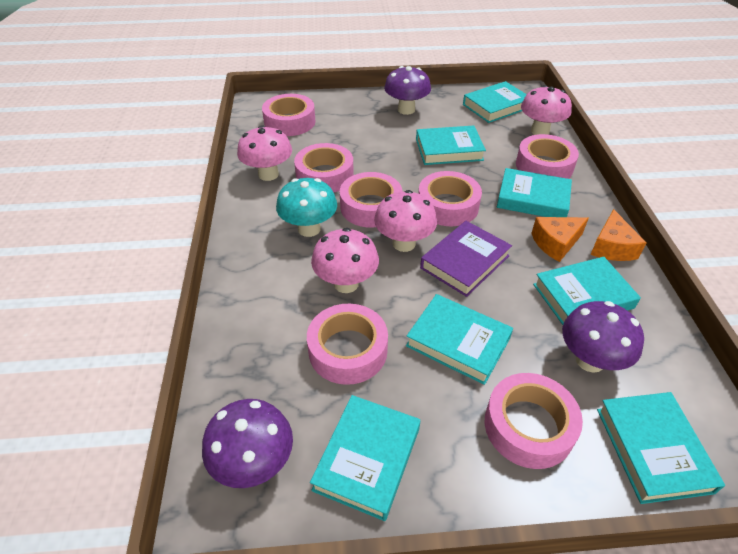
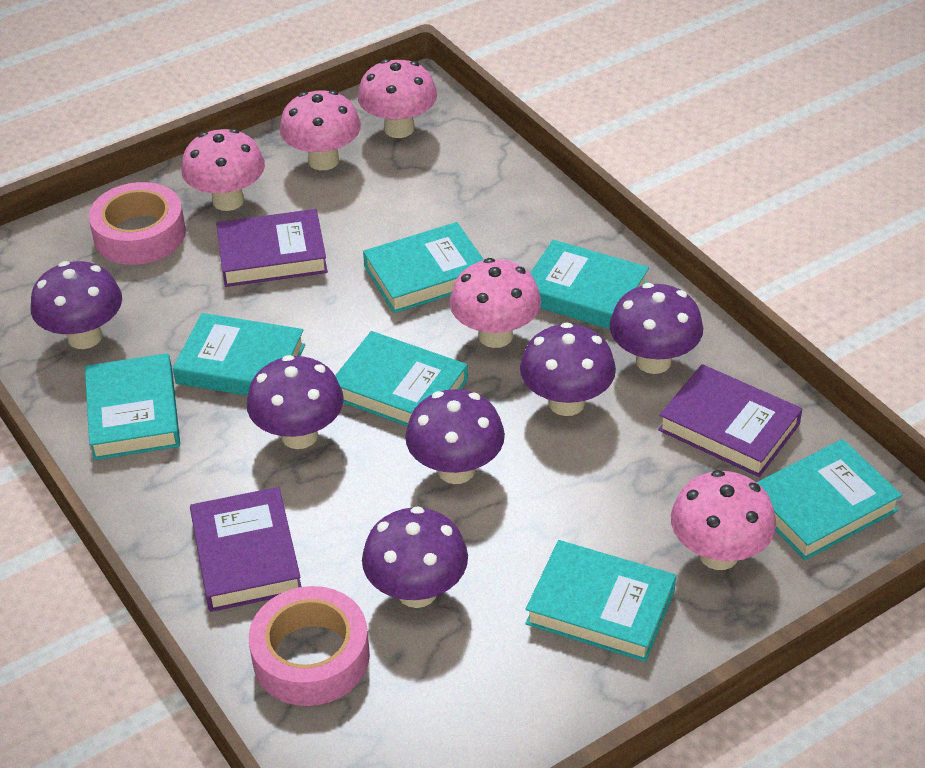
orange cheese: [531,217,589,262] [591,209,647,261] = 2 -> none = 0
pink mushroom: [237,125,292,181] [311,228,379,293] [374,190,437,252] [521,85,572,135] = 4 -> [181,129,265,211] [280,90,361,170] [357,59,437,138] [450,258,541,348] [671,470,776,570] = 5
pink tape: [262,94,316,136] [294,143,354,192] [307,304,388,385] [340,172,402,228] [418,171,482,226] [485,373,583,469] [516,134,579,179] = 7 -> [89,182,186,265] [249,586,370,706] = 2
purple book: [420,221,512,297] = 1 -> [190,487,302,612] [216,209,328,287] [658,364,802,477] = 3
purple mushroom: [202,399,293,488] [384,66,431,115] [562,301,644,373] = 3 -> [31,261,122,349] [247,355,344,449] [362,506,468,608] [405,389,505,484] [520,322,616,416] [609,283,703,374] = 6
turquoise mushroom: [276,178,337,237] = 1 -> none = 0

